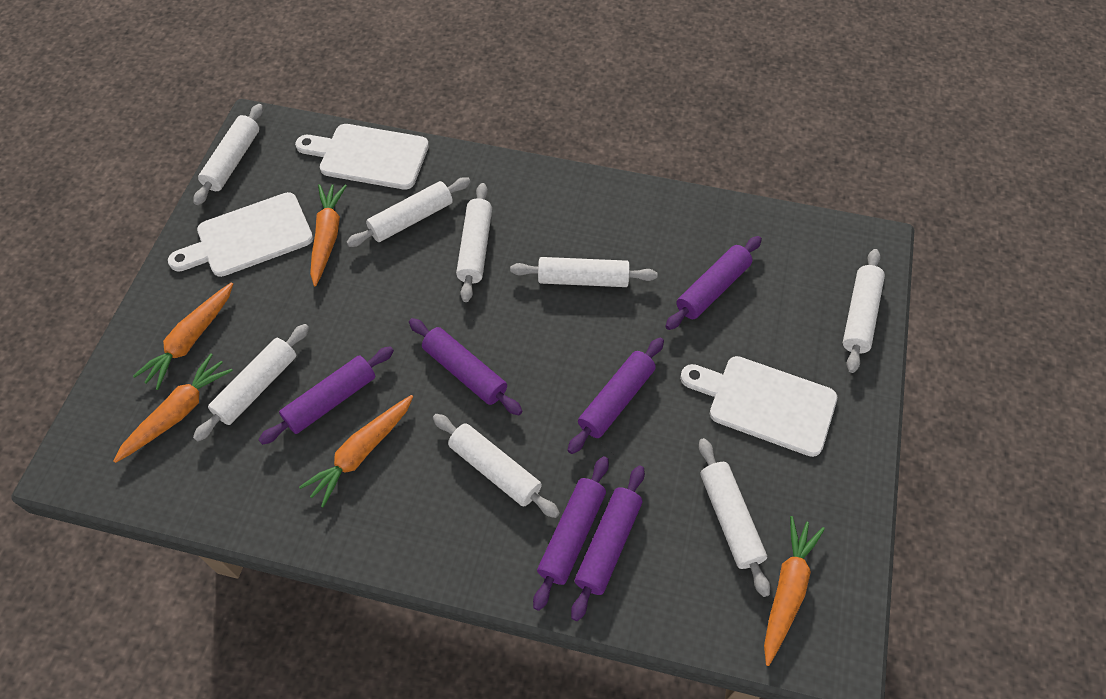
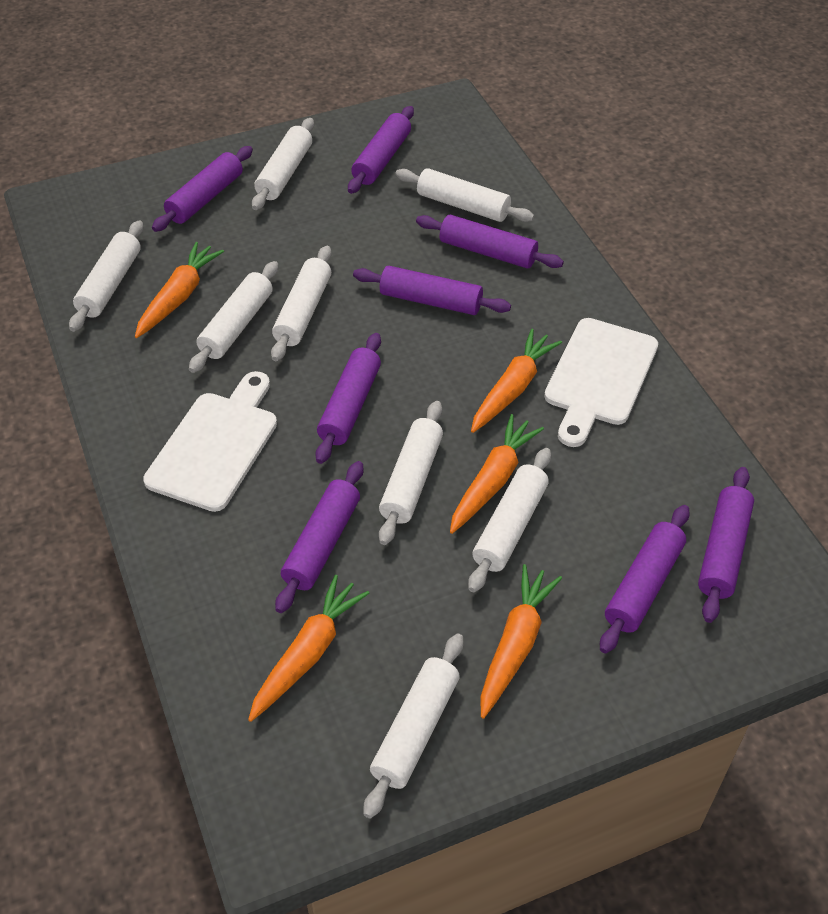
purple rolling pin: [259,346,394,445] [409,318,522,415] [533,456,609,611] [567,337,664,454] [571,465,645,621] [665,236,762,330] = 6 -> [152,146,253,232] [275,461,363,613] [315,333,381,464] [348,106,414,194] [353,266,511,315] [416,215,564,268] [600,505,690,654] [698,467,754,623] = 8
white cutting board: [168,192,313,277] [295,124,429,190] [680,356,837,457] = 3 -> [143,371,277,512] [544,318,658,447] = 2

